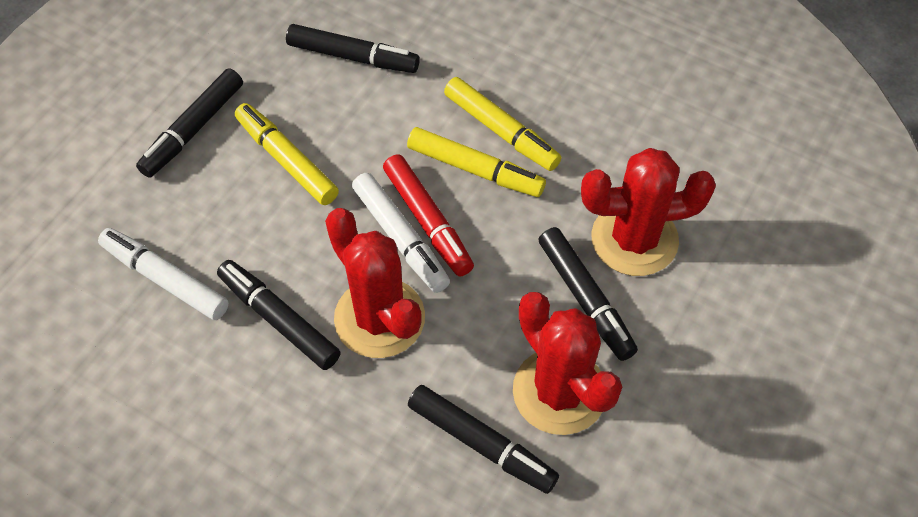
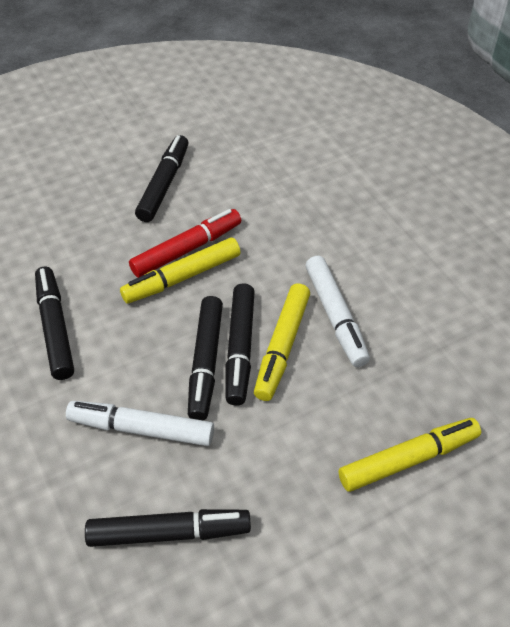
red cactus: [325,208,425,358] [513,292,622,435] [581,148,716,276] = 3 -> none = 0

